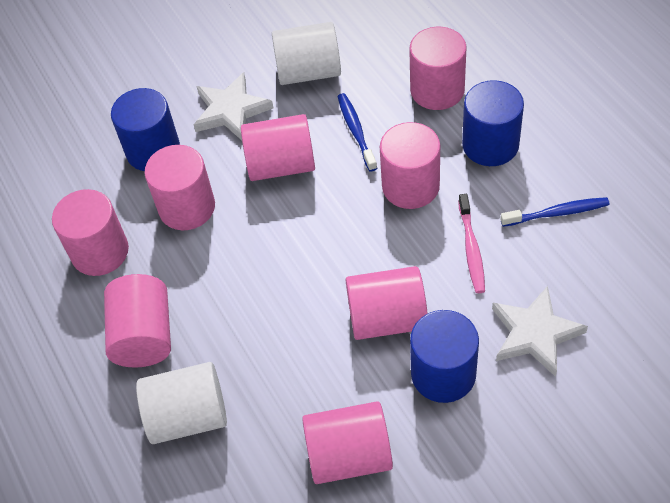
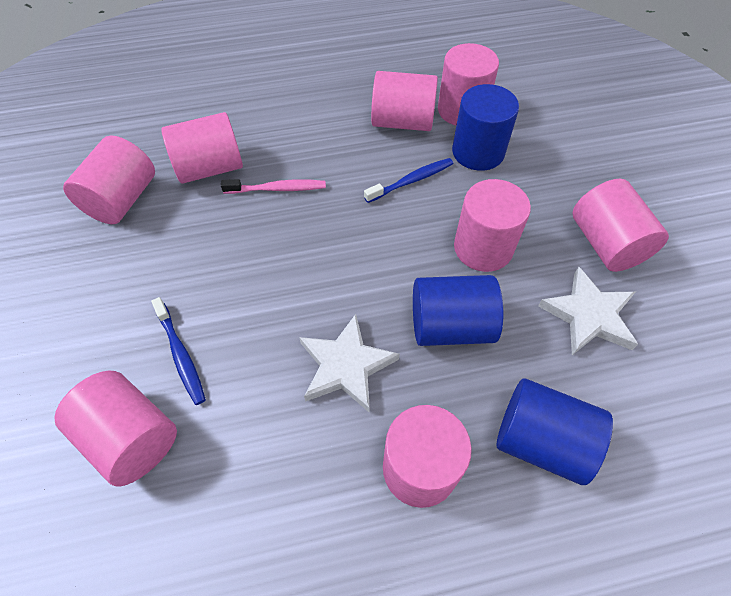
white cylinder: [136,362,227,444] [272,22,341,85] = 2 -> none = 0

